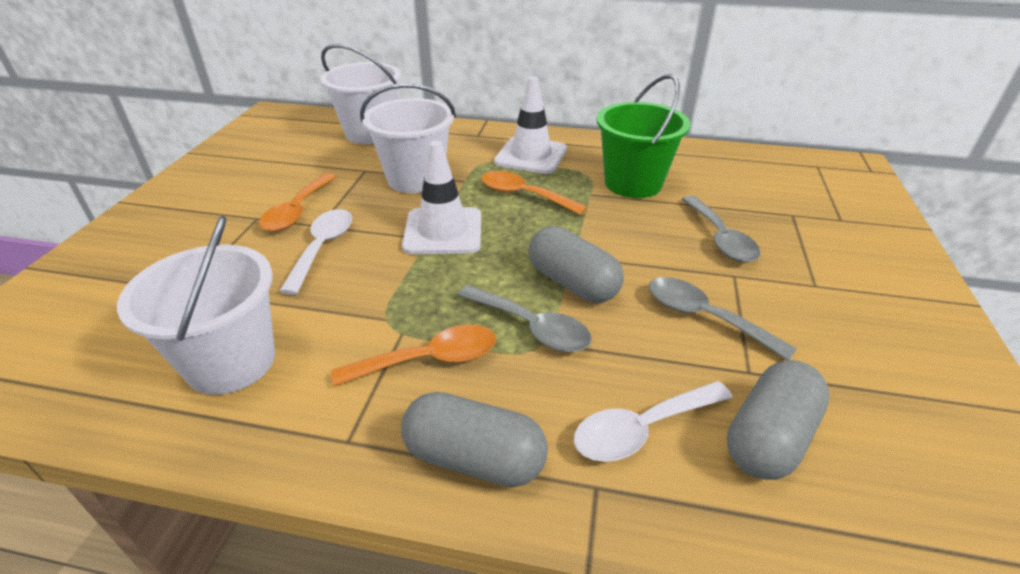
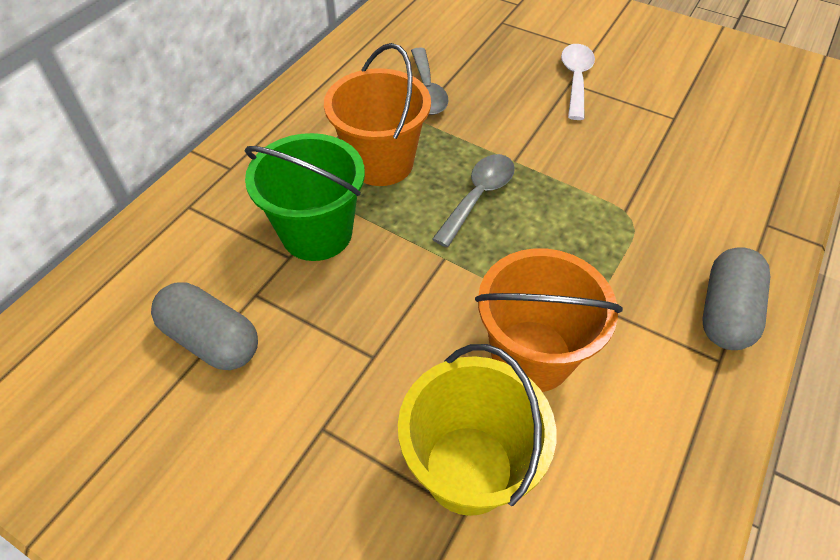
grey capsule: [401,392,548,487] [529,226,624,303] [727,360,830,480] = 3 -> [151,282,258,370] [702,247,770,350] = 2
grey spoon: [458,285,592,352] [649,277,797,360] [682,196,761,262] = 3 -> [411,48,449,115] [432,154,515,247] = 2
orange bucket: none = 0 -> [324,43,431,186] [475,248,623,392] = 2
orange spoon: [259,173,336,232] [331,325,496,386] [481,171,587,215] = 3 -> none = 0
white bucket: [117,216,275,395] [320,44,401,144] [360,83,456,193] = 3 -> none = 0
white spoon: [279,209,352,295] [574,381,733,462] = 2 -> [561,44,595,120] = 1
white traffic cone: [402,141,481,254] [494,76,567,174] = 2 -> none = 0
yellow bucket: none = 0 -> [398,344,556,516] = 1

